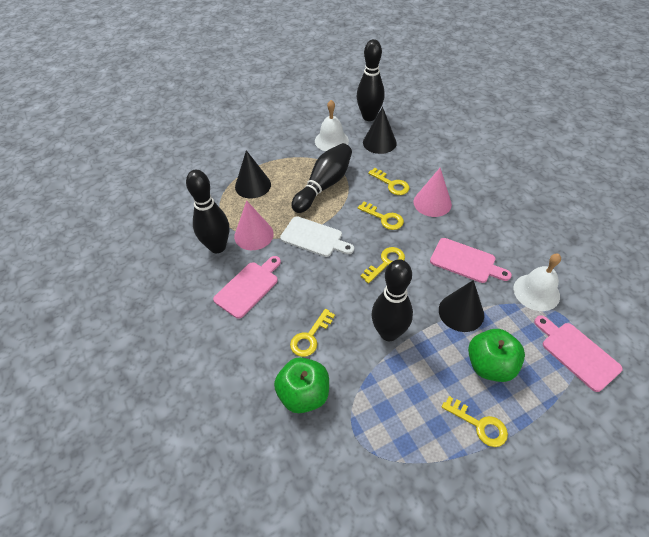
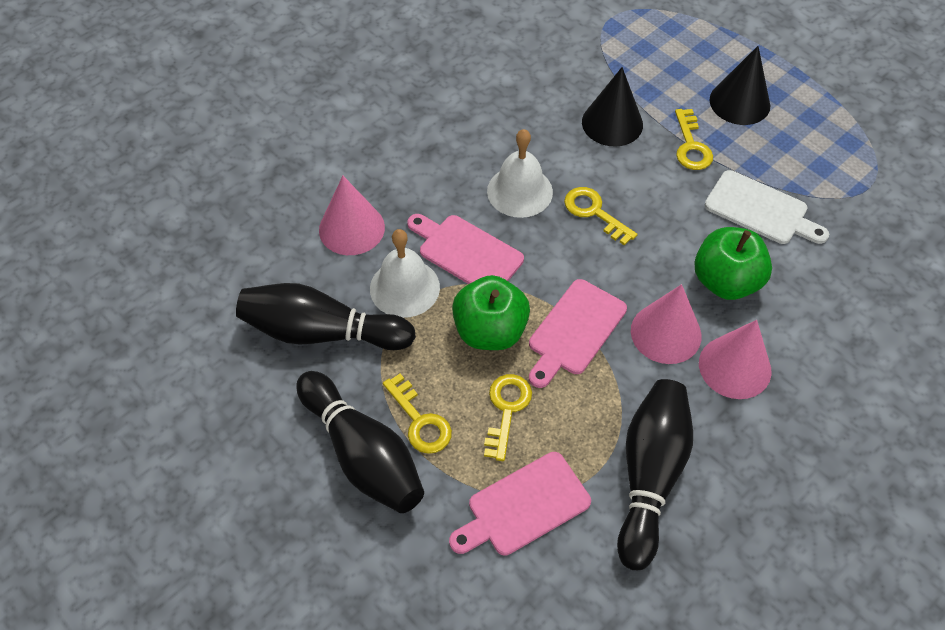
black bowling pin: [186,170,229,253] [291,143,352,213] [357,39,385,121] [371,259,413,341] = 4 -> [236,283,416,350] [297,371,424,513] [617,379,693,570] = 3
black cone: [235,150,271,199] [363,107,397,154] [439,280,484,332] = 3 -> [582,67,643,147] [710,46,770,125] = 2
pink cone: [234,201,274,250] [414,168,452,217] = 2 -> [319,176,385,255] [631,284,702,364] [699,320,771,399] = 3
yellow key: [290,309,335,357] [358,202,404,230] [360,247,405,283] [368,168,410,195] [442,396,508,447] = 5 -> [383,374,452,454] [484,374,532,461] [564,187,638,246] [675,109,713,170] = 4

